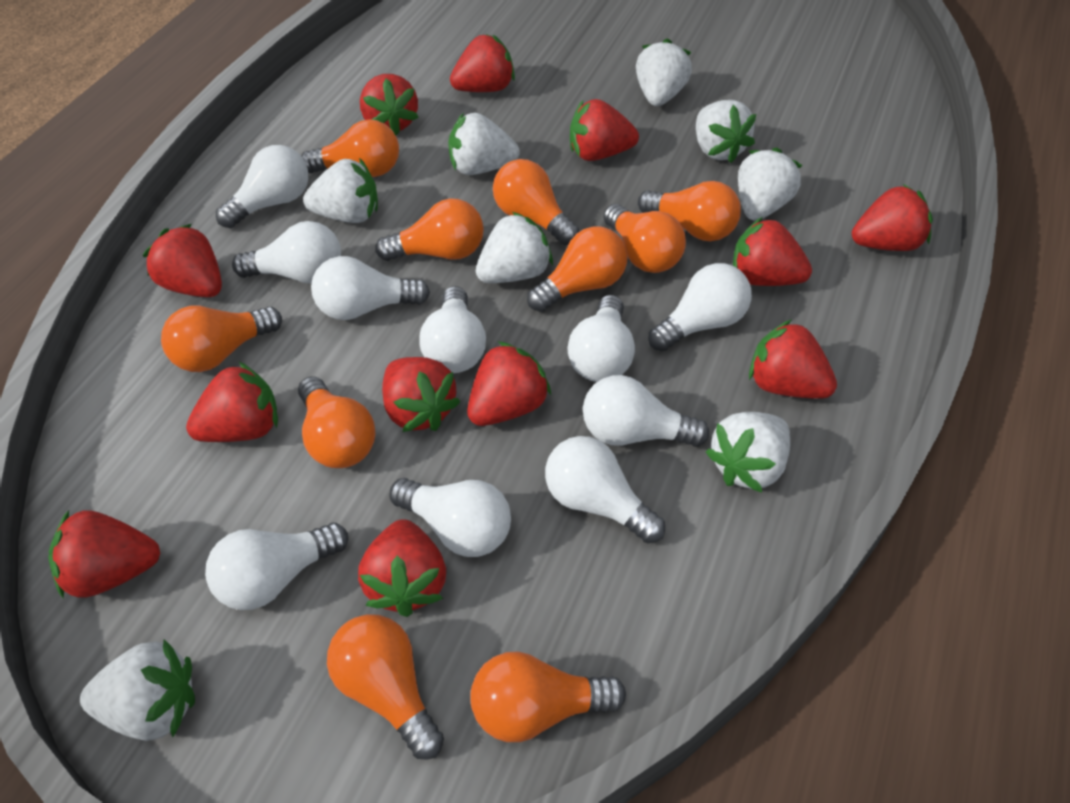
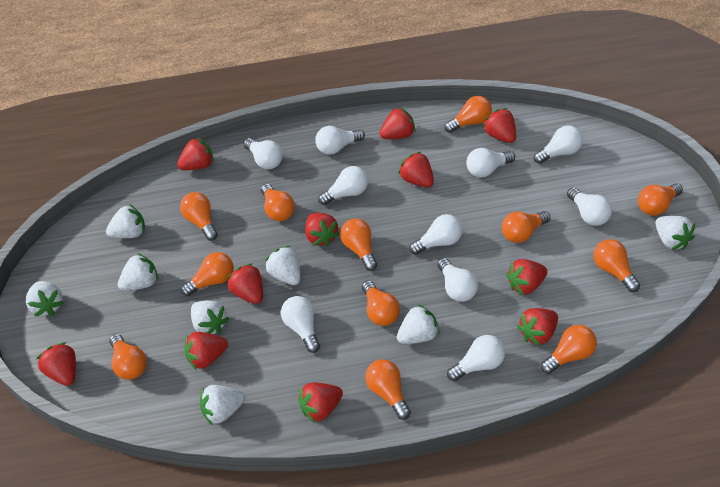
orange light bulb: [161,306,282,372] [298,376,375,468] [302,119,399,177] [327,614,444,760] [375,198,484,261] [470,651,626,742] [493,159,579,246] [527,226,627,312] [603,204,686,273] [638,181,741,241] = 10 -> [109,334,147,380] [180,192,218,241] [181,252,234,296] [261,184,295,221] [340,218,377,271] [362,280,400,326] [365,359,411,420] [445,96,492,133] [502,211,551,243] [541,325,597,374] [593,239,640,292] [638,183,683,216] = 12
red strawberry: [48,510,160,599] [143,224,222,297] [186,362,278,442] [358,519,446,617] [360,74,419,136] [382,357,460,432] [450,34,515,92] [467,341,552,426] [570,99,639,161] [733,217,812,286] [749,319,837,399] [852,184,933,251] = 12 -> [36,342,76,386] [177,137,214,170] [184,332,228,370] [227,263,263,304] [298,382,343,423] [305,213,339,246] [380,107,416,139] [398,151,434,187] [483,108,516,143] [506,259,548,295] [517,308,558,346] = 11

